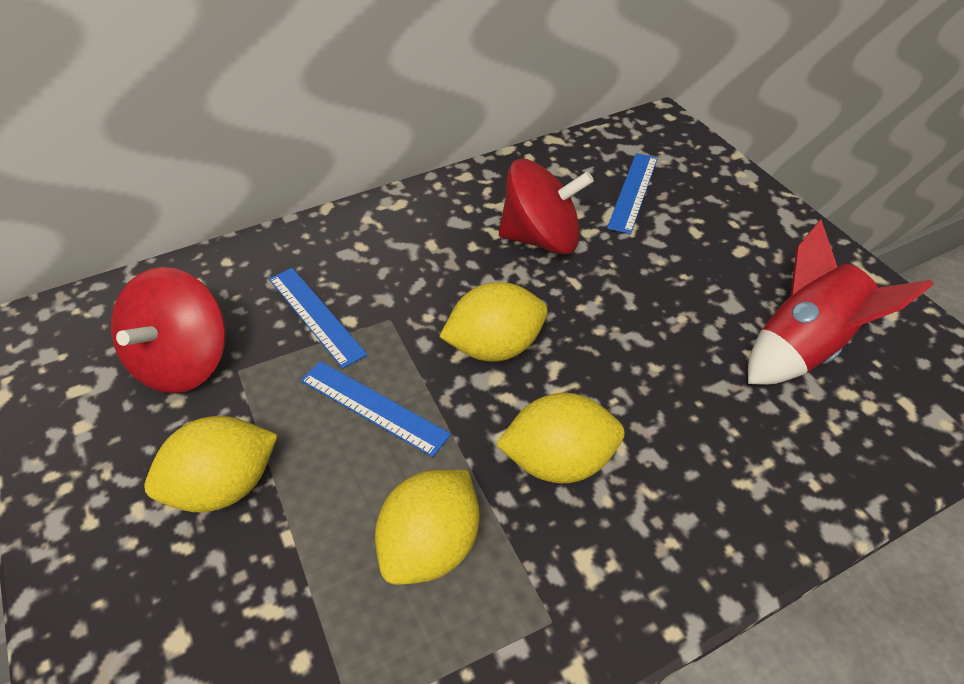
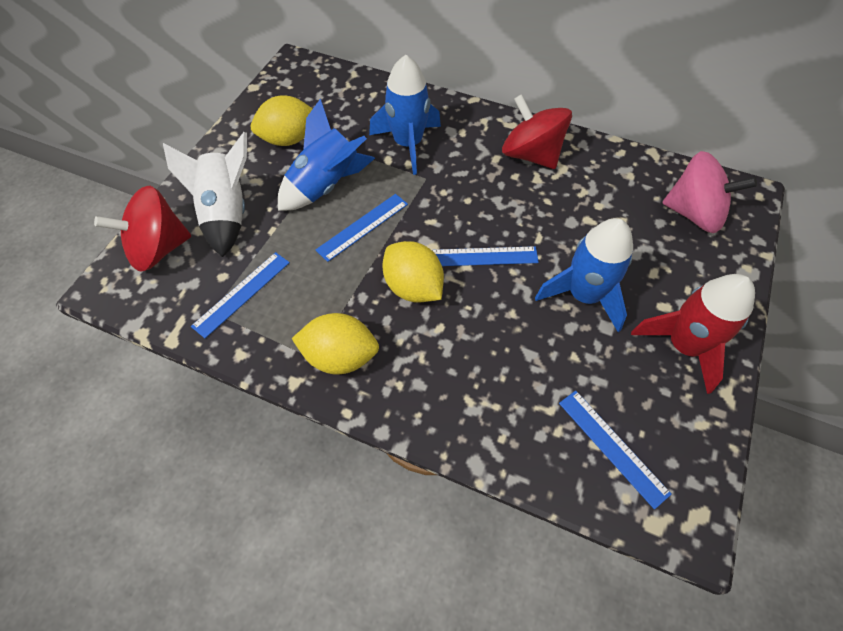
blue rocket: none = 0 -> [278,98,375,211] [369,55,441,175] [535,218,633,332] = 3
blue ruler: [269,268,367,369] [301,361,451,457] [607,153,658,234] = 3 -> [191,252,290,338] [315,194,408,262] [432,246,539,266] [559,391,672,510] = 4
pink spinning top: none = 0 -> [662,151,757,233] = 1
white rocket: none = 0 -> [163,132,247,257] = 1
yellow lemon: [144,416,278,512] [375,470,480,585] [439,282,548,362] [496,393,625,483] = 4 -> [251,96,313,146] [292,313,379,375] [382,241,444,303] = 3

